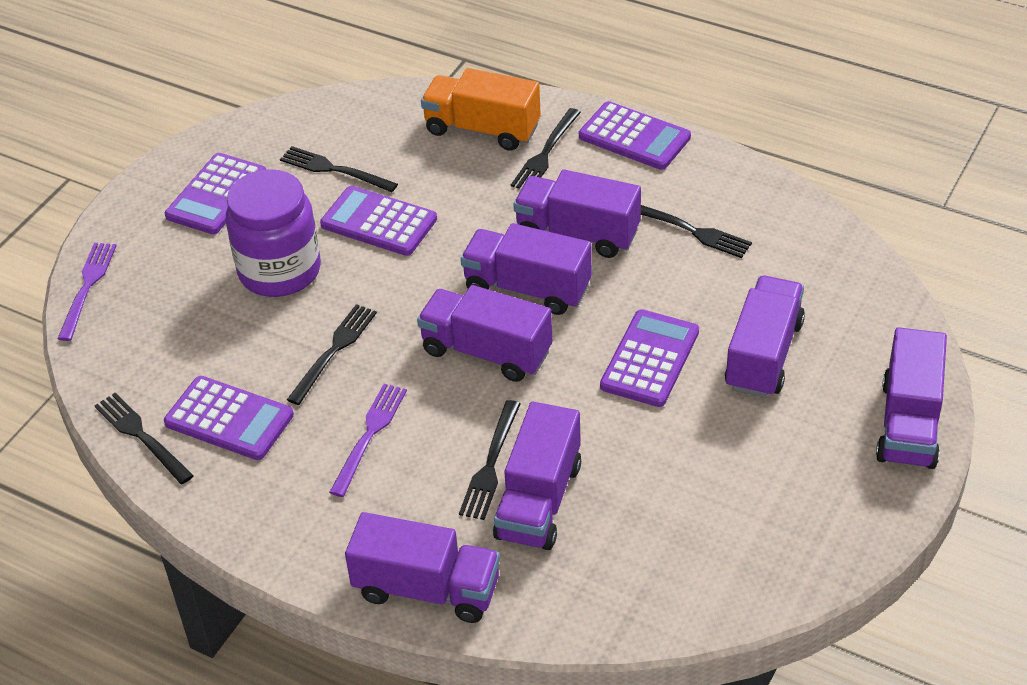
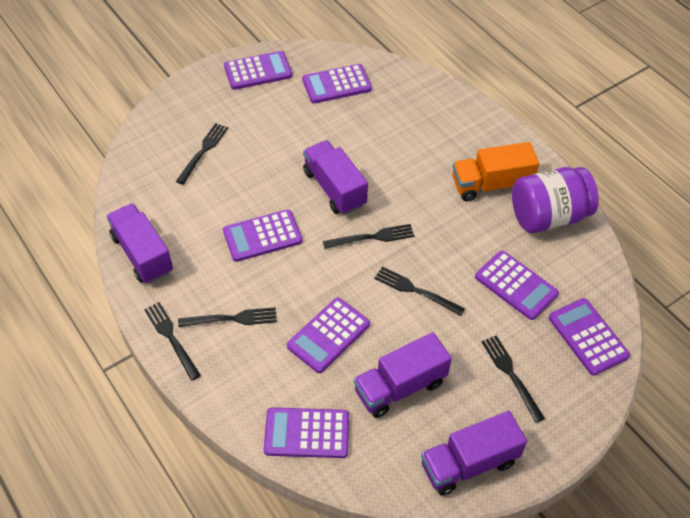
purple calculator: [164,376,294,460] [165,153,266,234] [320,186,437,256] [579,101,691,170] [600,309,699,407] = 5 -> [223,209,302,262] [224,51,292,90] [264,407,349,458] [287,297,370,373] [302,64,372,103] [475,251,559,320] [549,298,630,376] = 7
purple fork: [58,243,117,341] [329,384,407,497] = 2 -> none = 0
purple truck: [345,512,500,623] [417,285,552,382] [461,223,592,315] [493,402,581,550] [514,170,641,258] [725,276,805,398] [876,327,947,469] = 7 -> [106,203,173,284] [303,140,368,215] [354,332,452,418] [421,411,527,496] = 4

